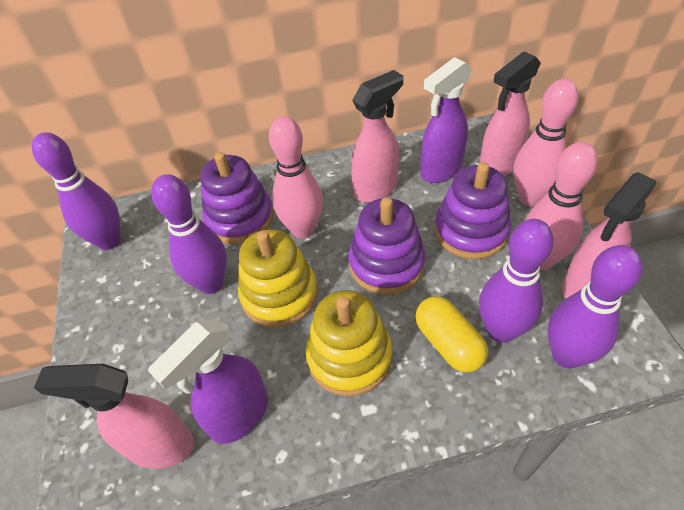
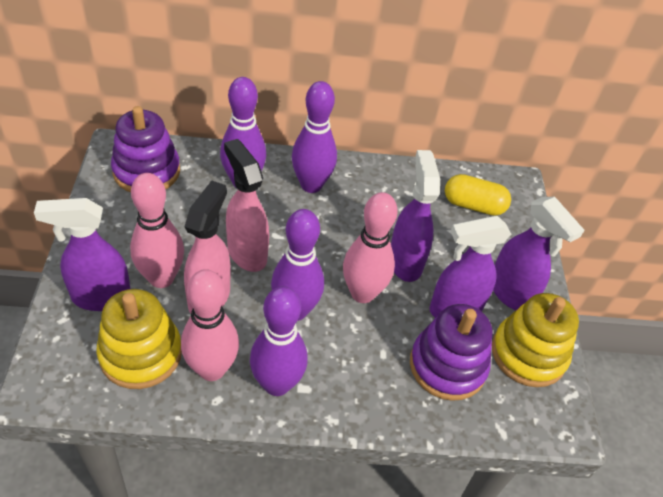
pink spray bottle: [34,364,195,469] [351,70,403,203] [479,51,541,176] [562,172,656,299] = 4 -> [184,181,231,313] [224,139,269,272] = 2
purple spray bottle: [148,319,268,444] [421,57,472,183] = 2 -> [34,198,131,311] [391,150,440,282] [429,216,511,318] [493,197,584,310] = 4
purple stacking toy: [200,152,274,244] [348,197,425,295] [435,162,511,259] = 3 -> [111,106,180,192] [410,304,492,401] = 2

